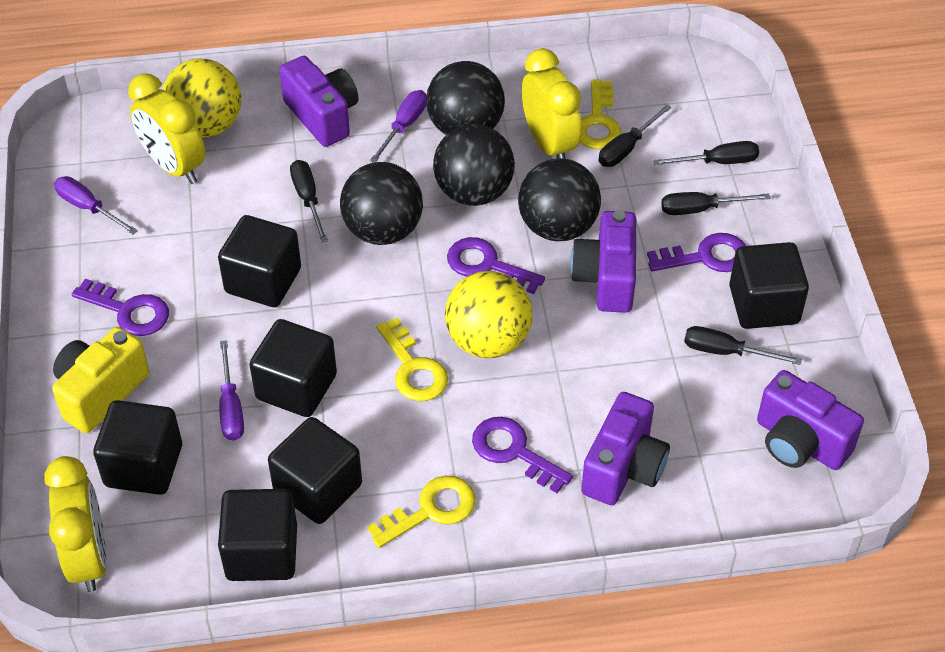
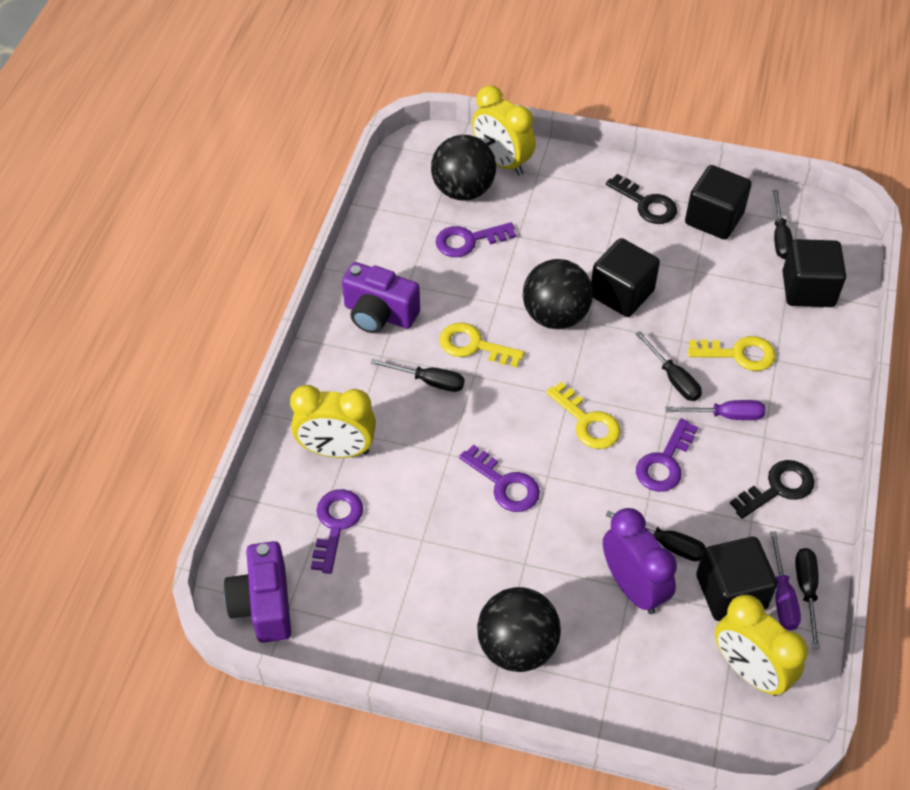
black ball: [340,162,423,245] [426,61,505,135] [433,124,515,206] [518,158,601,241] = 4 -> [431,135,496,201] [477,587,561,672] [523,259,593,329] = 3
black cube: [93,400,182,495] [218,215,301,307] [218,489,297,581] [249,319,337,417] [268,417,362,524] [729,242,809,329] = 6 -> [591,238,660,317] [685,165,752,240] [696,537,777,621] [782,239,846,307] = 4
black key: none = 0 -> [606,174,677,224] [730,460,815,519] = 2
purple camera: [279,56,358,147] [570,210,636,313] [581,392,670,505] [757,370,864,470] = 4 -> [224,541,291,643] [342,262,420,333] = 2
purple clock: none = 0 -> [603,508,677,614] = 1
purple screwdriver: [54,176,138,235] [219,340,244,441] [370,90,427,163] = 3 -> [665,400,765,420] [770,531,801,630] = 2
yellow ball: [162,58,241,138] [445,271,532,358] = 2 -> none = 0
yellow camera: [52,327,149,433] = 1 -> none = 0

